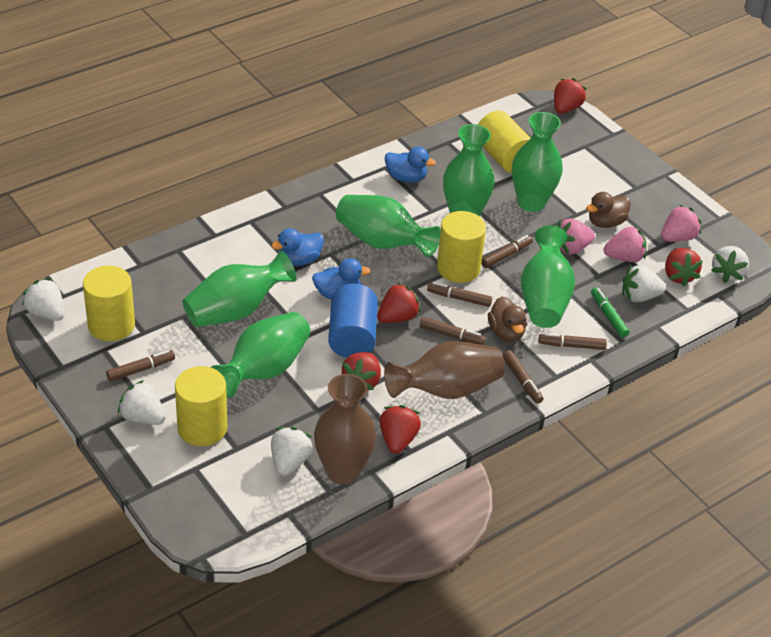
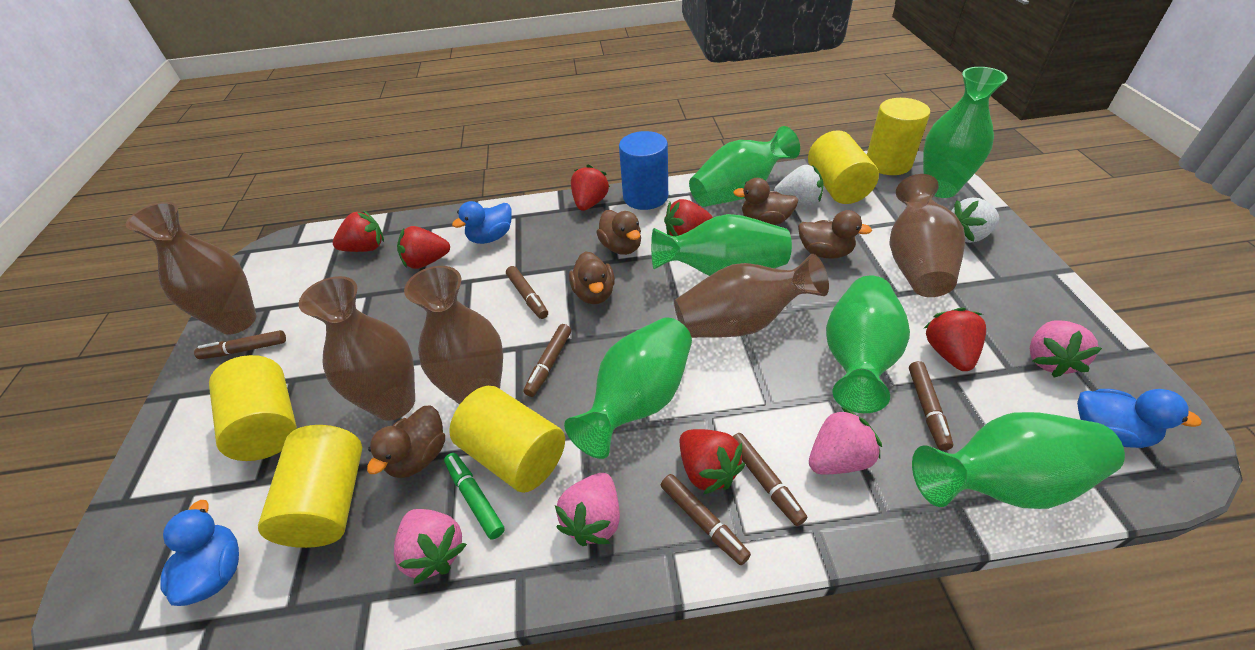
brown duck: [488,296,527,342] [586,192,631,228] = 2 -> [367,406,445,478] [569,251,615,304] [596,210,641,255] [733,178,798,225] [798,210,872,259] = 5
brown vase: [314,374,376,484] [384,341,505,399] = 2 -> [126,202,256,334] [298,276,415,421] [404,266,503,405] [674,254,829,338] [889,174,965,297] = 5
pink strawberry: [558,218,595,255] [604,225,646,262] [661,205,701,242] = 3 -> [394,509,467,584] [555,473,620,546] [809,407,882,474] [1030,320,1102,378] = 4
red strawberry: [342,352,381,390] [377,283,421,323] [380,405,421,454] [554,78,586,114] [665,248,703,286] = 5 -> [333,210,384,252] [397,226,450,269] [571,165,610,211] [664,199,713,236] [679,429,745,495] [923,308,986,371] = 6
white strawberry: [22,278,64,321] [118,380,166,425] [271,427,313,476] [622,265,666,302] [711,246,749,283] = 5 -> [774,165,824,206] [952,198,999,243] = 2
yellow cylinder: [83,266,135,341] [175,366,227,446] [437,211,486,283] [478,110,530,173] = 4 -> [209,355,297,461] [258,425,362,548] [449,386,565,493] [808,130,879,204] [867,98,930,175] = 5

